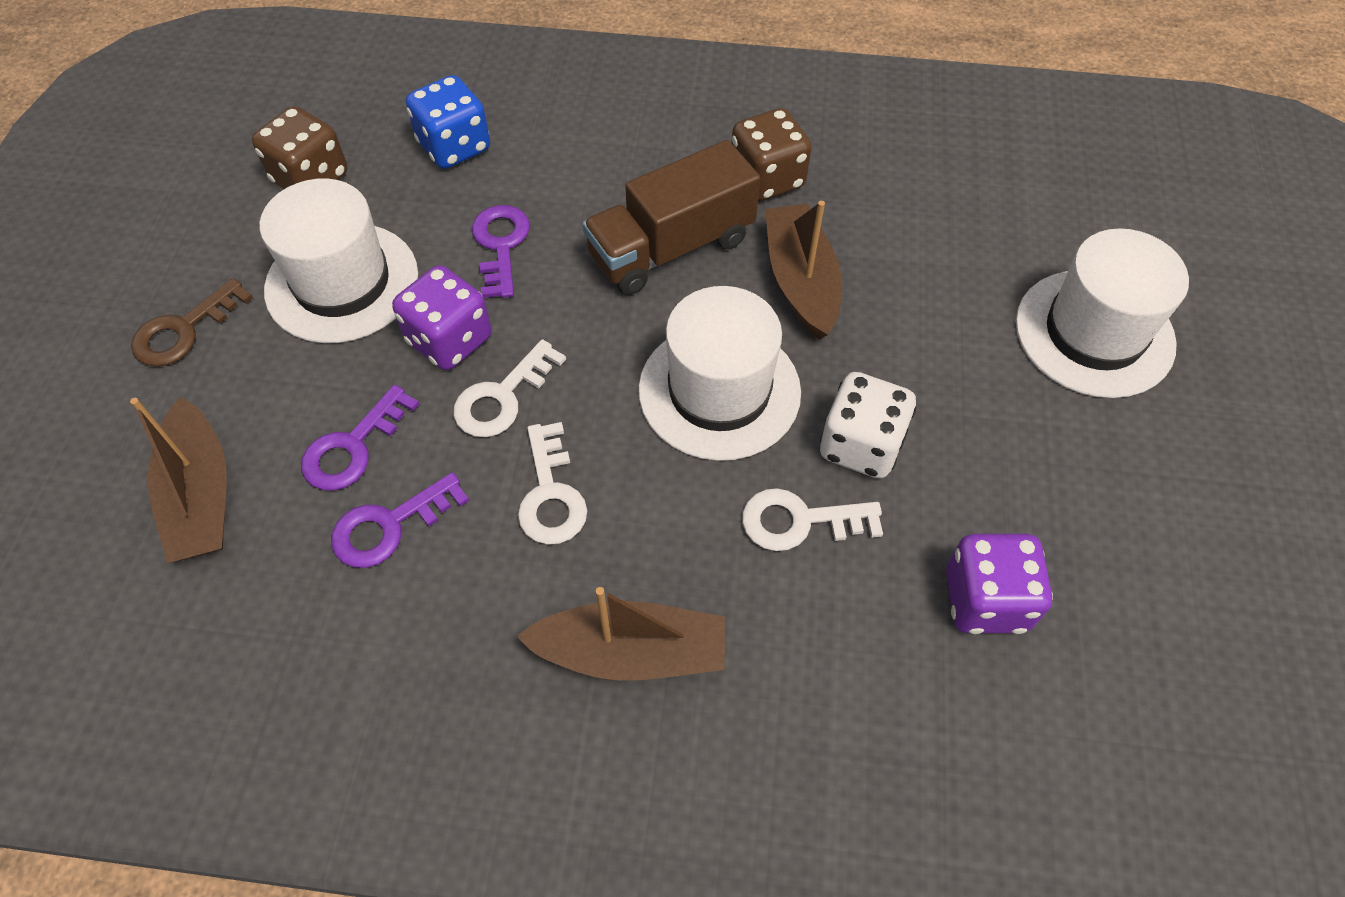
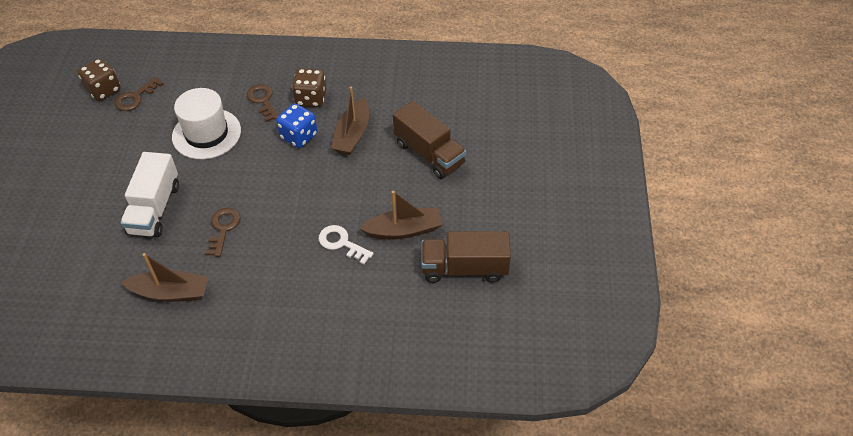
brown key: [131,278,253,367] = 1 -> [115,77,163,111] [205,208,241,257] [247,84,279,122] = 3
brown truck: [583,140,760,295] = 1 -> [393,101,466,179] [422,231,511,283] = 2
purple dice: [392,265,492,370] [946,534,1053,634] = 2 -> none = 0
purple key: [301,385,419,490] [331,472,469,568] [472,205,530,298] = 3 -> none = 0
white dice: [820,372,916,478] = 1 -> none = 0
white hat: [259,178,418,343] [638,286,801,461] [1016,228,1189,398] = 3 -> [172,88,241,159] = 1
white key: [453,339,566,437] [518,422,587,544] [742,488,883,551] = 3 -> [319,225,374,265] = 1
white truck: none = 0 -> [120,152,179,237] = 1

